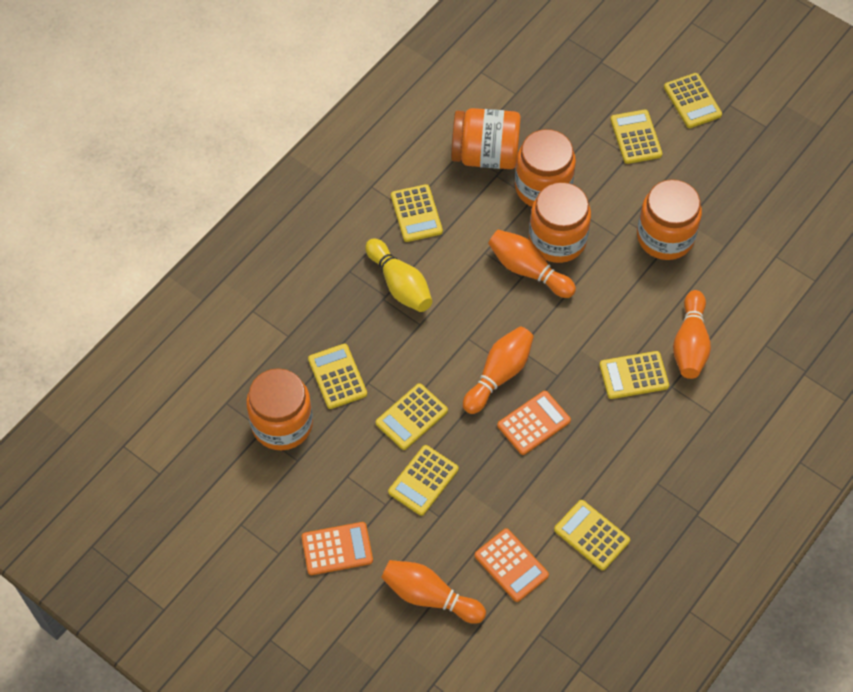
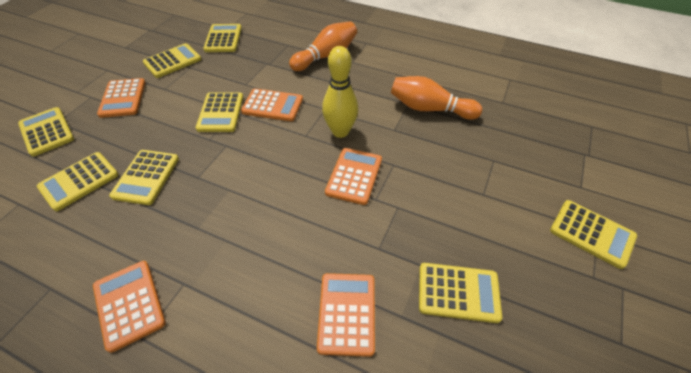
orange bowling pin: [381,560,486,624] [463,326,534,414] [488,230,576,298] [673,290,711,379] = 4 -> [289,21,357,71] [391,76,482,120] = 2
orange calculator: [302,522,373,575] [474,528,549,602] [497,391,571,455] = 3 -> [93,261,166,353] [97,78,146,118] [241,88,303,121] [317,273,375,357] [325,148,382,205] = 5
orange jar: [246,368,313,450] [451,108,521,169] [515,129,576,207] [529,182,591,263] [637,179,702,260] = 5 -> none = 0

